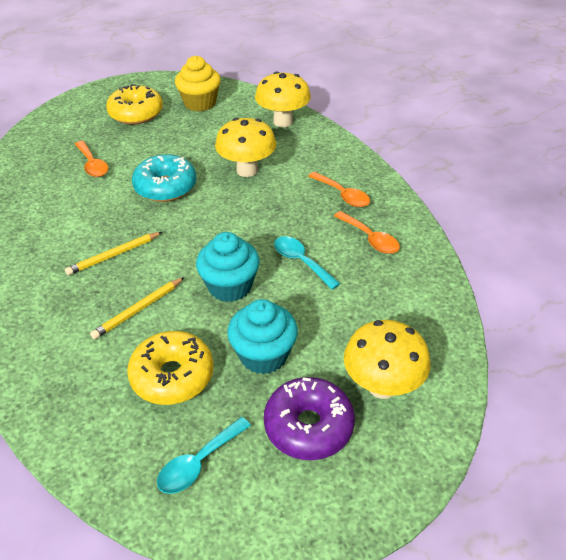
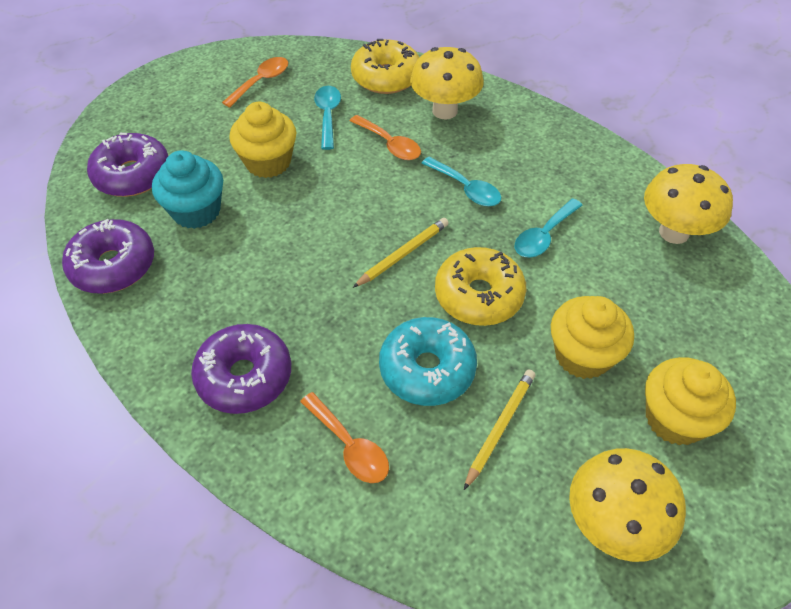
purple donut: [264,377,355,460] = 1 -> [62,219,154,294] [87,133,168,197] [191,324,291,414] = 3
turquoise cupcake: [196,232,260,302] [227,299,298,374] = 2 -> [152,150,223,229] = 1
turquoise spoon: [157,417,251,494] [274,236,340,290] = 2 -> [314,86,341,150] [421,157,501,206] [515,198,583,258] = 3
yellow cupcake: [175,56,221,111] = 1 -> [229,102,296,178] [551,296,634,379] [645,357,736,446] = 3

